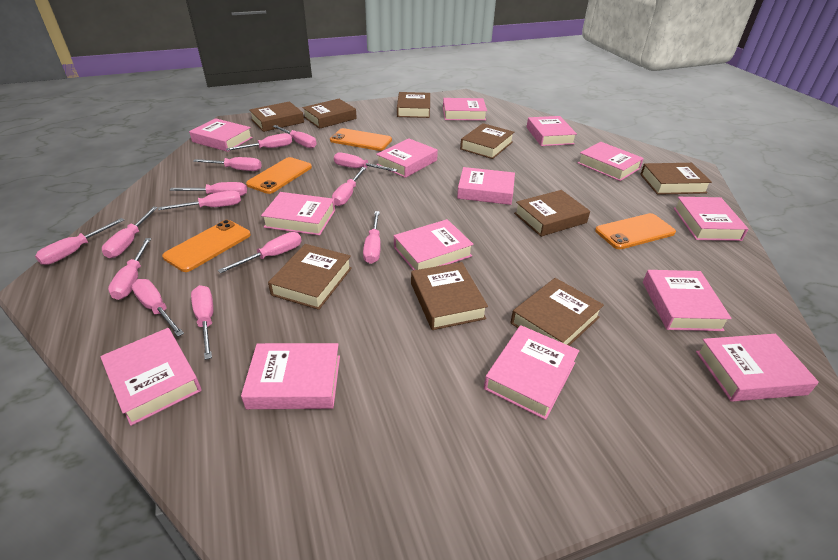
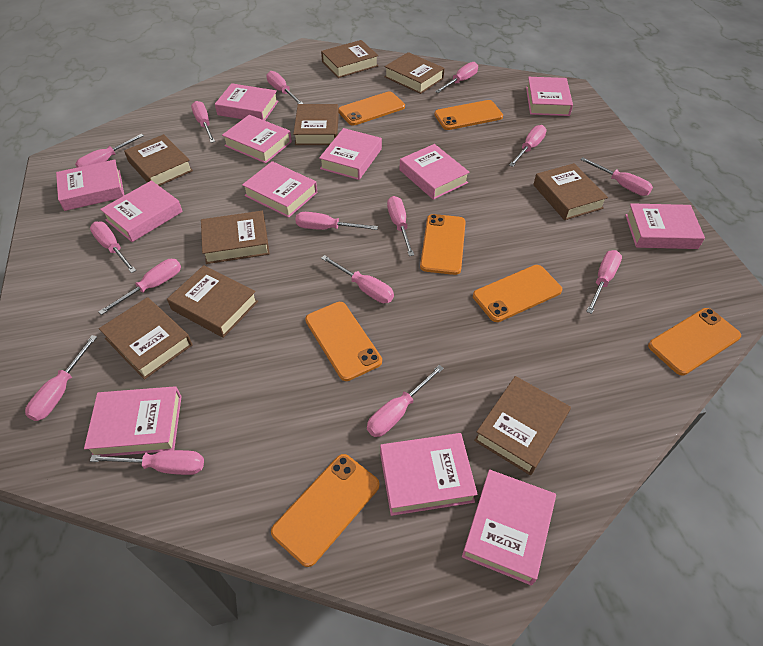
orange phone: [162,220,251,272] [246,157,312,194] [330,128,392,151] [595,213,676,249] = 4 -> [271,454,379,567] [305,302,382,381] [338,91,405,126] [420,214,466,275] [434,100,503,130] [473,265,562,322] [648,308,741,375] = 7
pink book: [100,328,202,426] [189,118,253,152] [241,343,340,409] [261,192,335,236] [376,138,438,178] [394,219,474,270] [443,98,487,121] [457,167,515,205] [484,325,579,420] [527,116,577,146] [578,142,644,181] [643,270,732,331] [674,197,748,241] [696,334,819,402] = 14 -> [56,160,124,211] [84,386,182,457] [100,180,183,242] [215,83,278,121] [222,115,292,163] [242,161,317,218] [319,128,382,180] [380,433,478,516] [400,144,470,200] [462,469,556,585] [526,77,573,116] [625,203,705,249] = 12
pink screwdriver: [35,218,124,265] [102,207,158,258] [108,238,151,300] [131,279,184,337] [158,190,241,210] [170,182,247,196] [191,285,213,360] [193,157,262,171] [218,232,302,273] [226,133,292,151] [273,125,317,148] [332,167,366,206] [334,152,398,172] [363,211,381,264] = 14 -> [25,335,97,421] [75,134,144,167] [90,221,136,273] [90,450,204,475] [98,259,181,315] [191,101,215,143] [266,71,303,104] [295,212,378,230] [321,255,394,303] [367,365,444,437] [387,196,414,256] [435,62,478,93] [509,125,547,167] [580,157,653,196] [586,250,622,314] = 15

